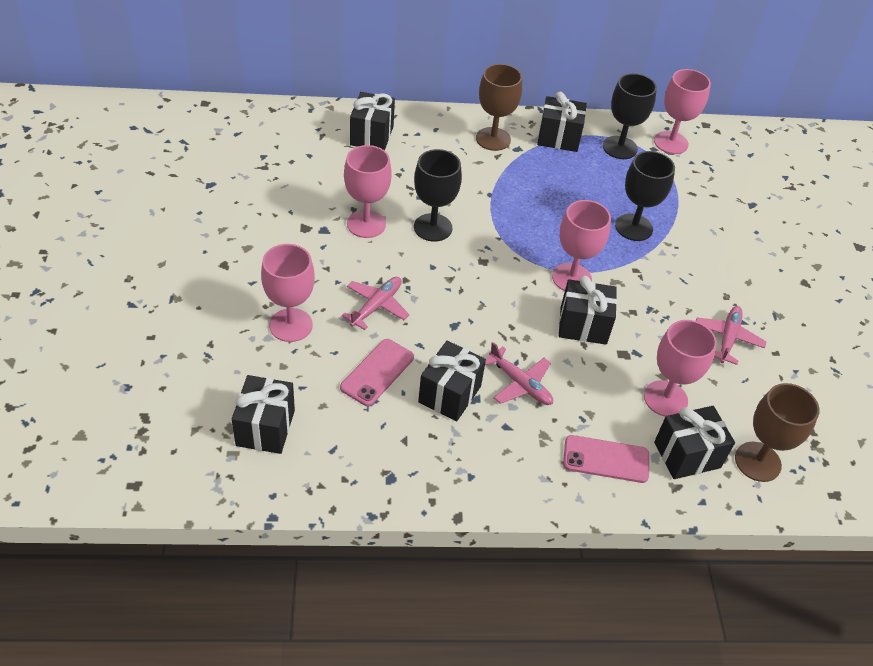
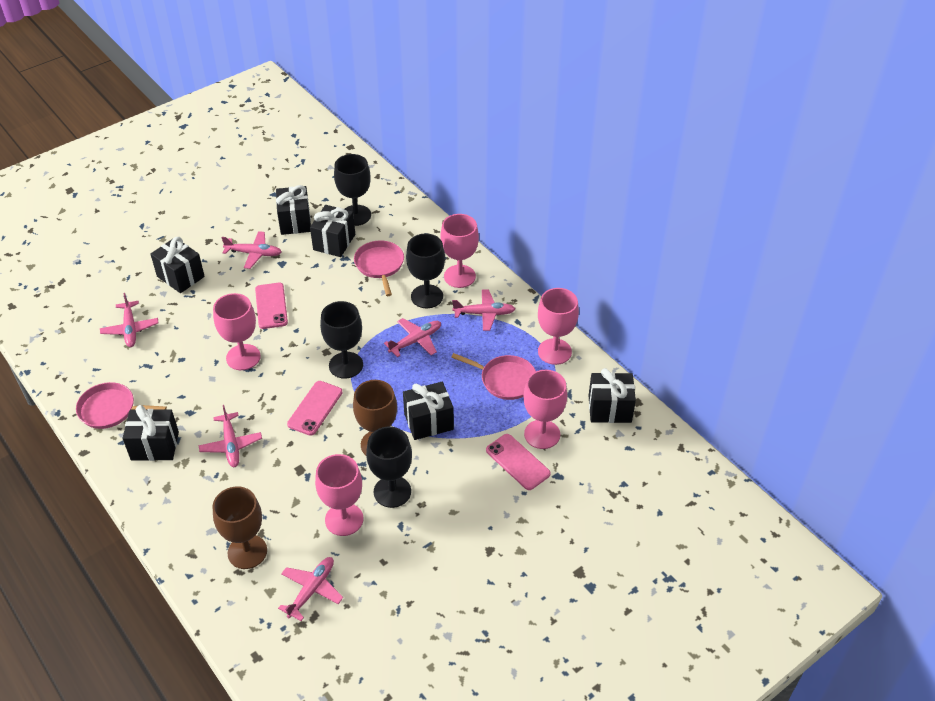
black goblet: [414,149,462,242] [603,73,657,159] [615,151,675,241] = 3 -> [320,301,363,379] [334,154,371,226] [366,427,412,508] [406,233,445,308] = 4
pink pan: none = 0 -> [76,382,167,429] [354,240,404,296] [451,353,536,400] = 3
pink phone: [340,339,414,406] [563,435,649,483] = 2 -> [255,283,288,329] [287,381,343,436] [486,434,551,490] = 3
pink plane: [342,277,410,330] [485,342,553,405] [696,306,766,365] = 3 -> [100,293,158,347] [199,405,262,467] [221,231,282,269] [278,557,343,621] [384,318,441,357] [452,289,515,331] = 6

